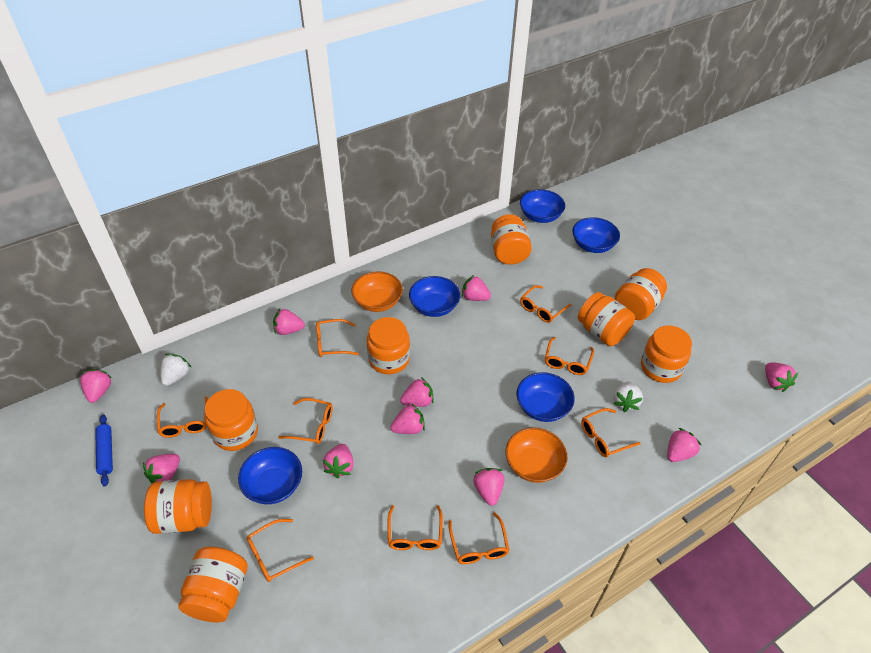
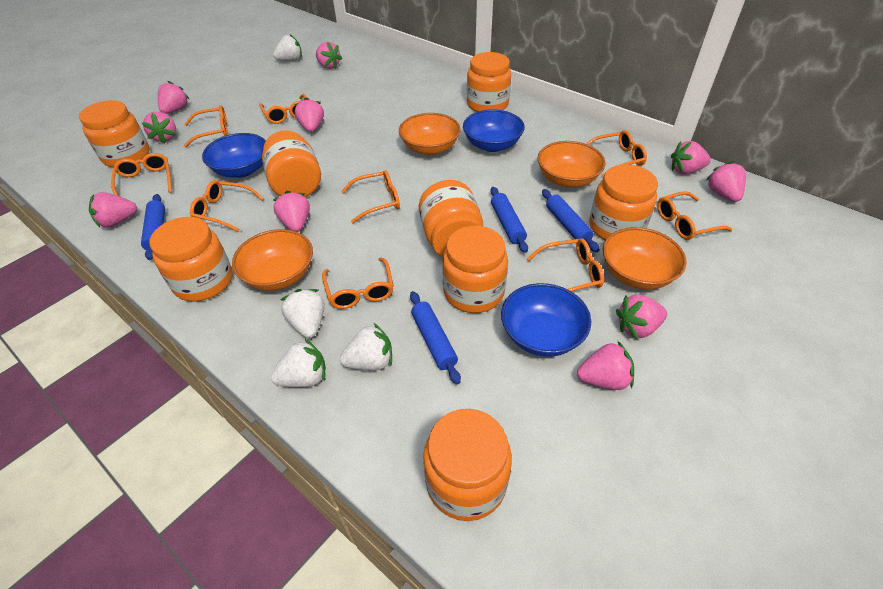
blue bowl: [238,447,302,504] [409,276,460,317] [516,372,575,422] [520,189,565,223] [572,217,620,253] = 5 -> [202,133,266,178] [463,110,525,152] [501,283,591,357] = 3
blue rolling pin: [95,414,113,486] = 1 -> [141,194,165,260] [410,291,461,384] [490,187,528,253] [542,189,600,252] = 4
orange bowl: [351,271,403,312] [506,427,567,483] = 2 -> [232,229,313,291] [399,113,460,155] [537,141,605,188] [603,227,686,290] = 4
white strawberry: [160,354,192,386] [613,382,643,412] = 2 -> [271,339,326,387] [273,34,302,61] [281,289,324,338] [340,323,392,370] = 4

